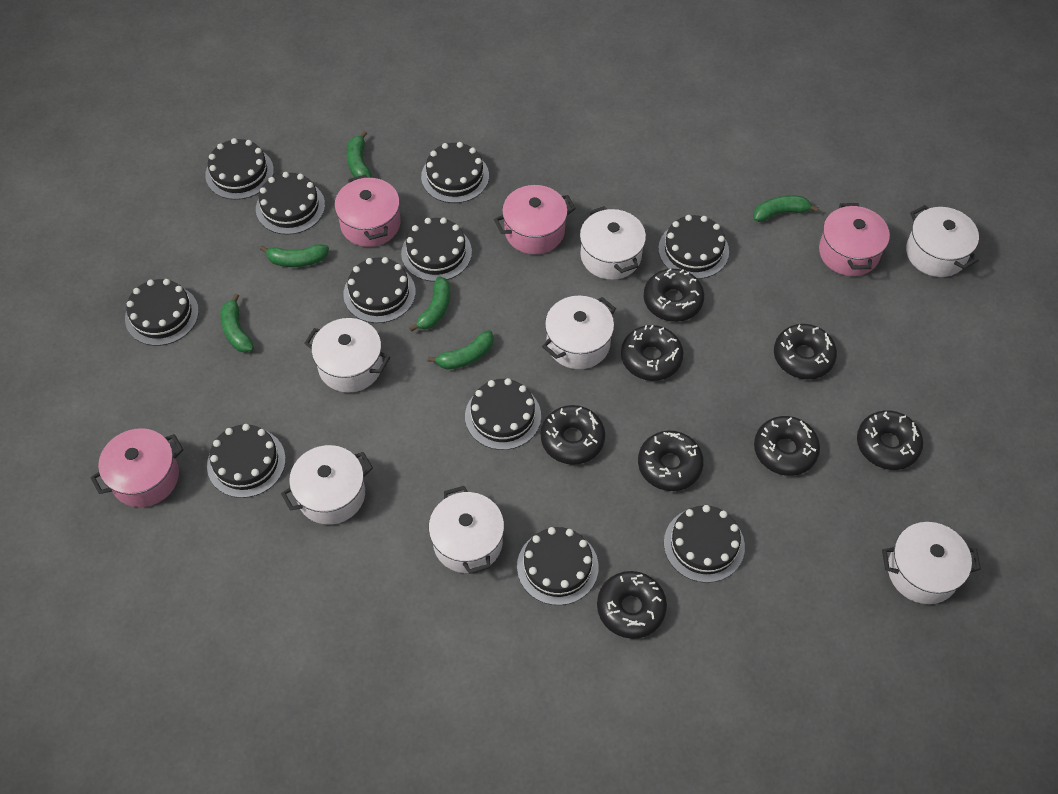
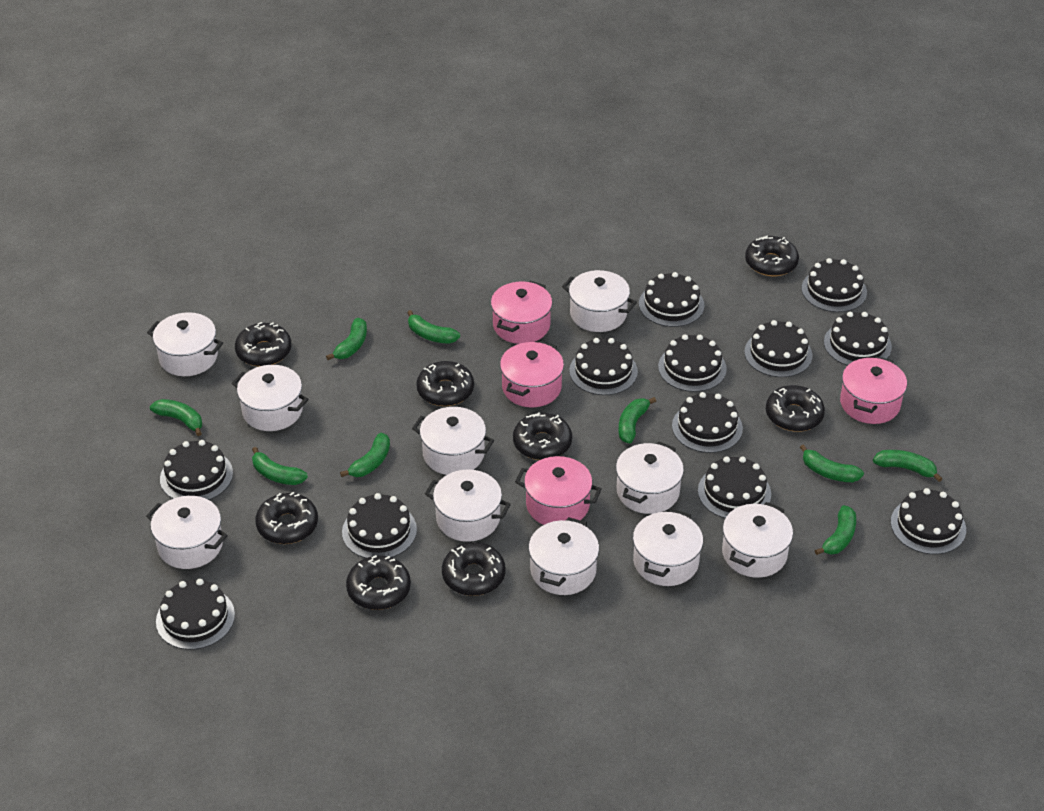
black cake: [125,279,199,346] [205,138,274,200] [207,424,286,498] [256,172,325,235] [343,257,416,323] [401,217,472,282] [421,142,489,203] [465,378,541,450] [517,527,599,605] [658,215,729,279] [664,505,745,583] = 11 -> [156,579,235,650] [160,440,233,500] [342,493,417,558] [569,338,638,395] [639,272,705,327] [658,334,727,392] [672,392,743,453] [698,456,771,518] [744,320,812,377] [802,258,867,312] [824,312,892,366] [891,488,966,554] = 12
green banana: [220,294,254,353] [260,244,329,267] [347,131,372,178] [409,276,450,332] [428,330,494,370] [753,195,819,222] = 6 -> [150,399,202,436] [252,447,308,485] [326,318,367,360] [340,433,390,477] [407,310,460,344] [619,397,656,443] [800,444,864,482] [815,505,856,555] [873,450,942,482] = 9
white pot: [281,445,373,525] [304,318,390,393] [429,486,504,574] [542,296,616,369] [580,206,646,280] [882,522,981,604] [906,205,979,277] = 7 -> [146,496,228,569] [147,312,223,376] [232,365,309,431] [412,407,494,475] [425,469,511,542] [528,517,599,595] [562,270,637,332] [616,442,684,514] [633,509,703,586] [722,502,793,578] = 10

